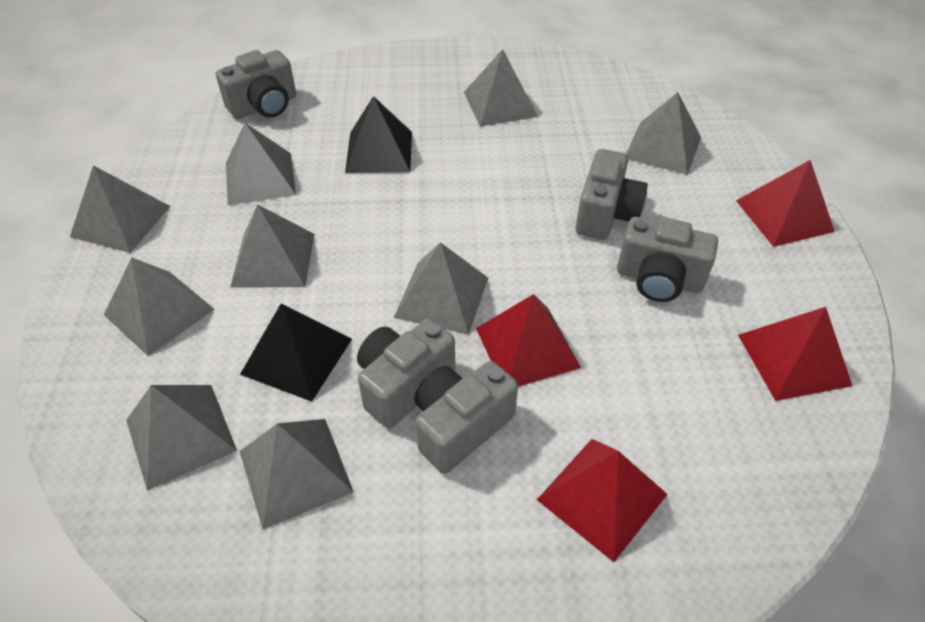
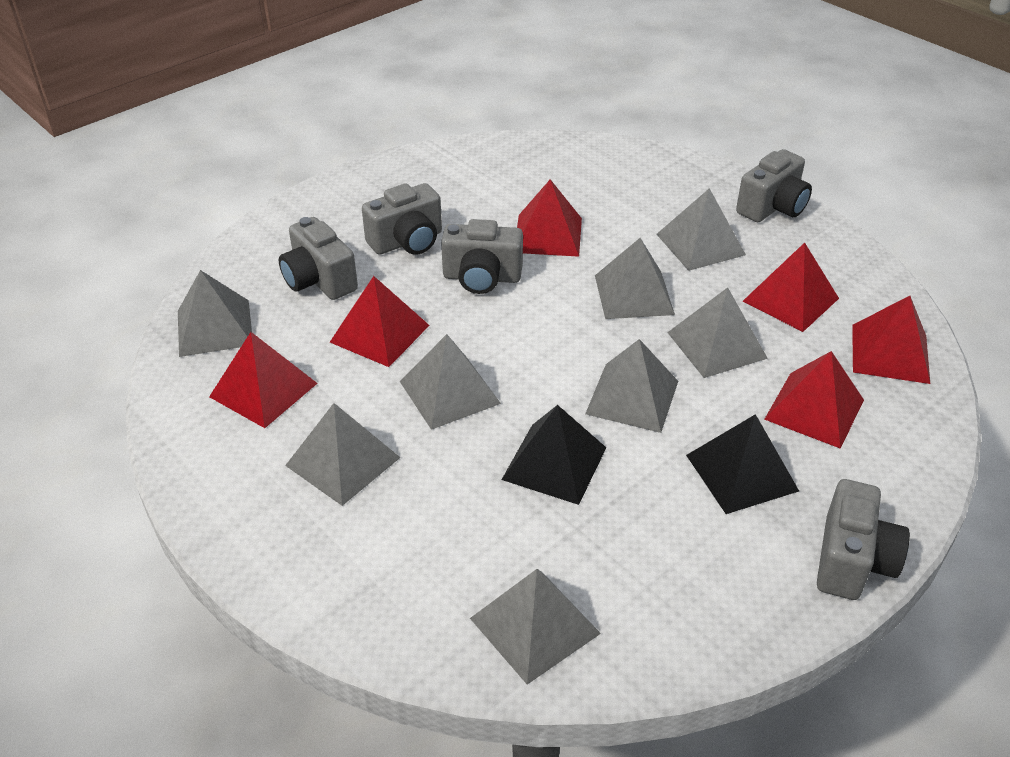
grey pyramid: [70,165,170,253] [104,257,214,356] [126,385,237,490] [226,123,296,205] [230,204,314,288] [240,419,354,529] [394,242,488,335] [464,49,538,127] [626,92,701,175] = 9 -> [178,270,252,357] [285,403,401,506] [400,334,501,430] [470,569,601,685] [585,339,678,433] [595,238,675,319] [656,188,746,271] [667,287,768,378] = 8
red pyramid: [476,294,581,387] [537,439,668,562] [736,160,835,247] [738,307,852,401] = 4 -> [209,332,318,428] [330,276,430,367] [517,179,582,257] [743,243,839,332] [764,351,864,449] [852,296,930,384] = 6

